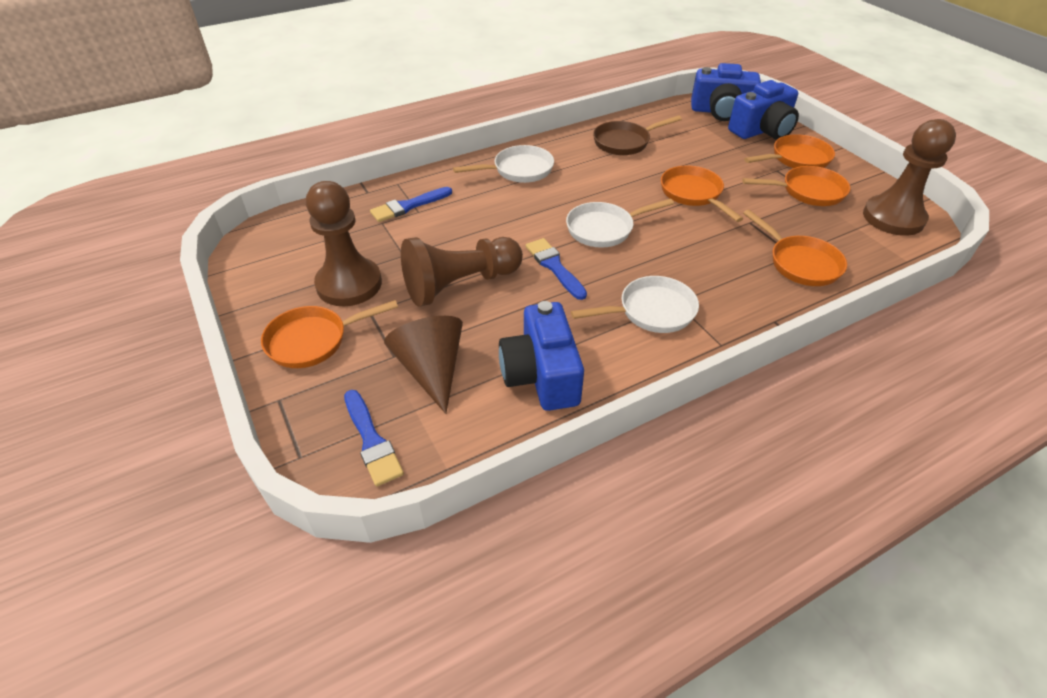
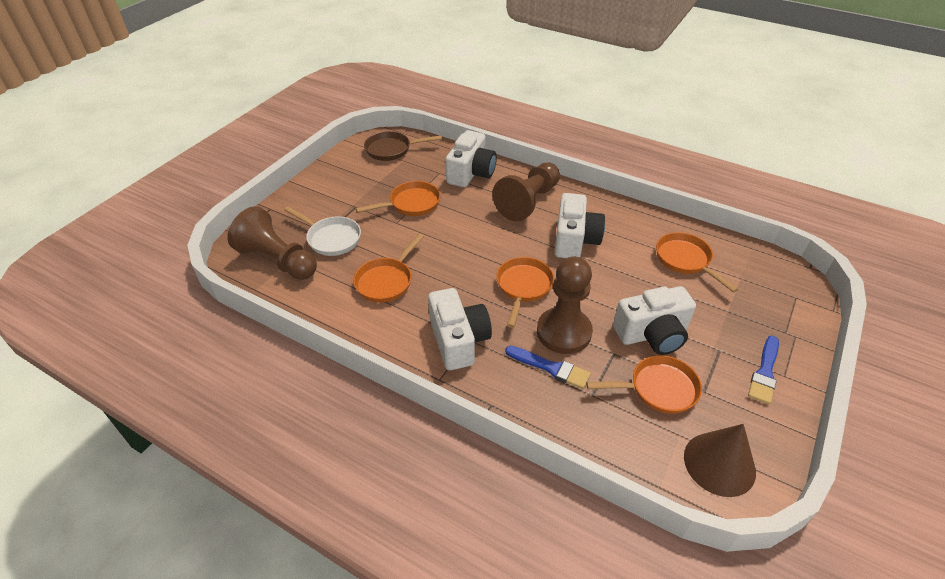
blue brush: [344,390,404,487] [370,187,452,222] [526,238,587,300] = 3 -> [505,346,591,389] [748,336,779,404] = 2
blue camera: [499,301,584,411] [691,63,761,121] [728,80,799,140] = 3 -> none = 0
white camera: none = 0 -> [428,288,492,370] [445,130,497,187] [555,193,605,258] [613,286,696,355] = 4
white pan: [453,145,554,183] [566,199,674,248] [571,276,699,333] = 3 -> [284,206,361,256] = 1

